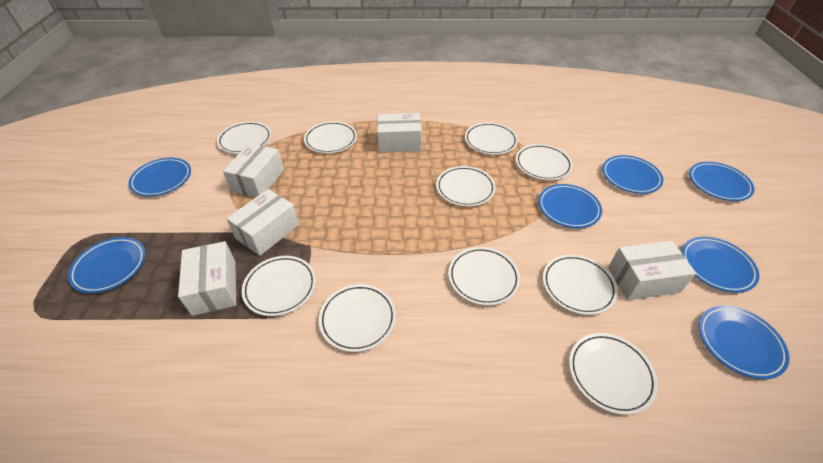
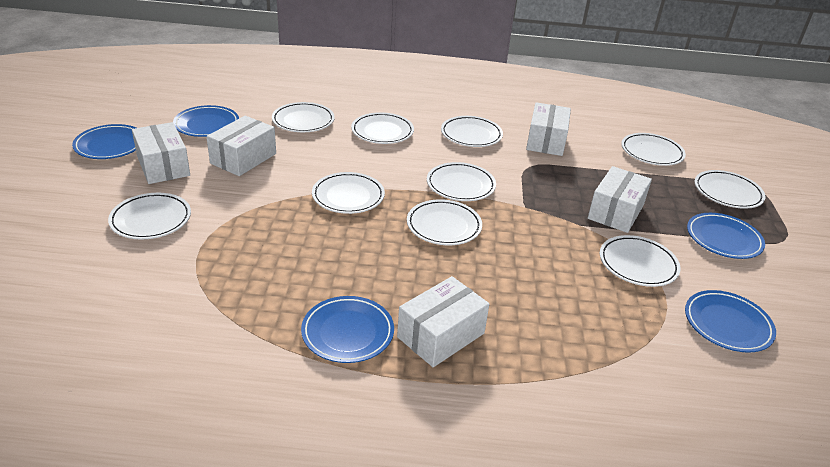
blue plate: [68,237,146,293] [129,158,191,196] [538,184,602,228] [602,155,663,194] [682,237,759,293] [689,162,754,201] [699,305,790,379] = 7 -> [72,124,136,159] [173,105,239,137] [301,296,394,363] [685,290,776,353] [687,213,765,259] = 5

